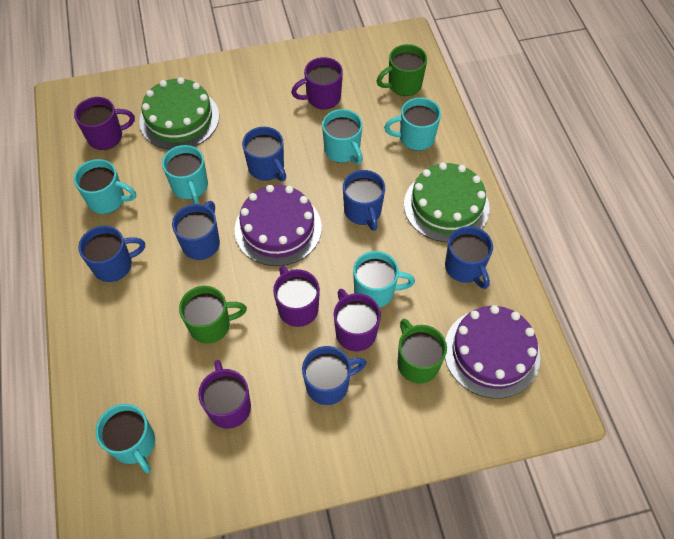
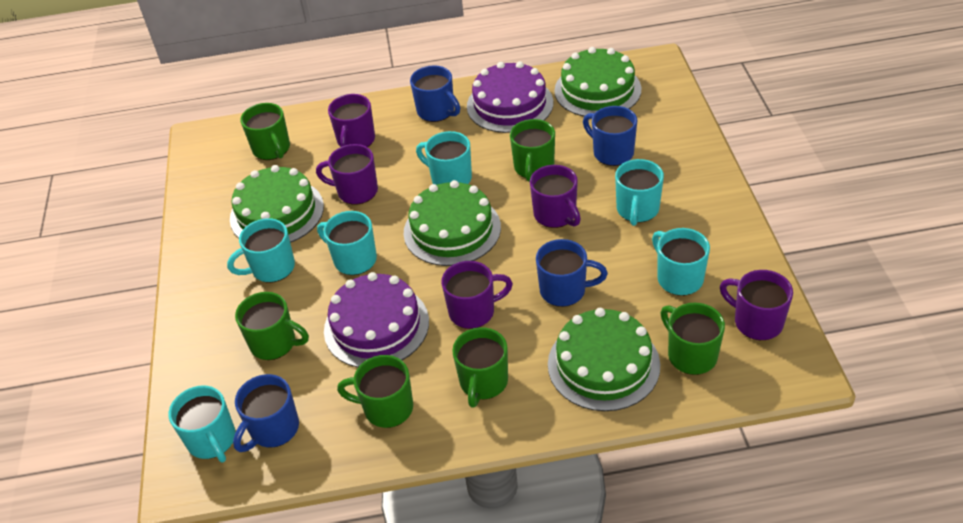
blue mug: [78,226,145,282] [172,201,220,260] [242,127,286,181] [302,346,367,405] [343,170,385,231] [445,226,493,289] = 6 -> [233,374,299,452] [410,65,460,122] [536,239,608,307] [583,106,637,166] = 4
green cake: [139,77,219,150] [404,162,490,242] = 2 -> [230,165,324,243] [404,180,501,266] [548,308,660,411] [554,47,641,117] = 4
green mug: [179,286,247,344] [377,44,427,96] [397,319,447,384] = 3 -> [235,292,309,360] [240,103,290,160] [337,355,413,428] [452,327,508,408] [510,119,555,182] [661,303,725,375] = 6

